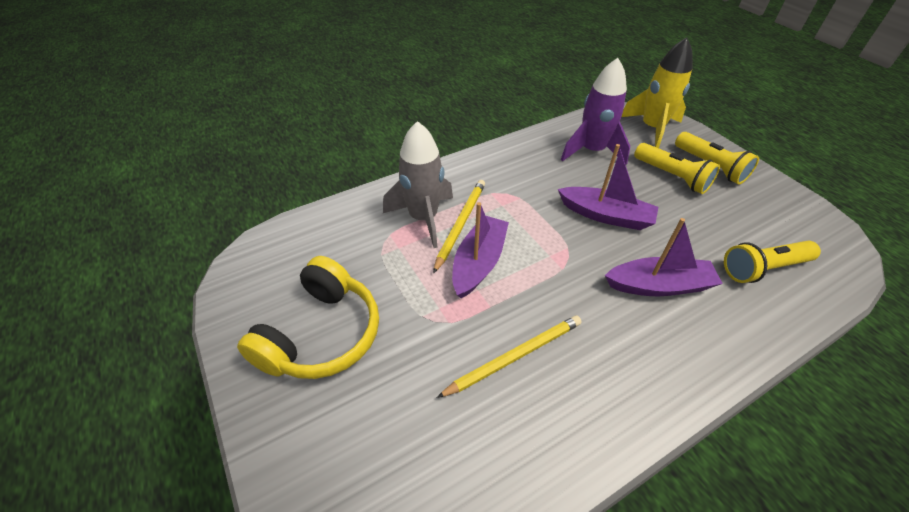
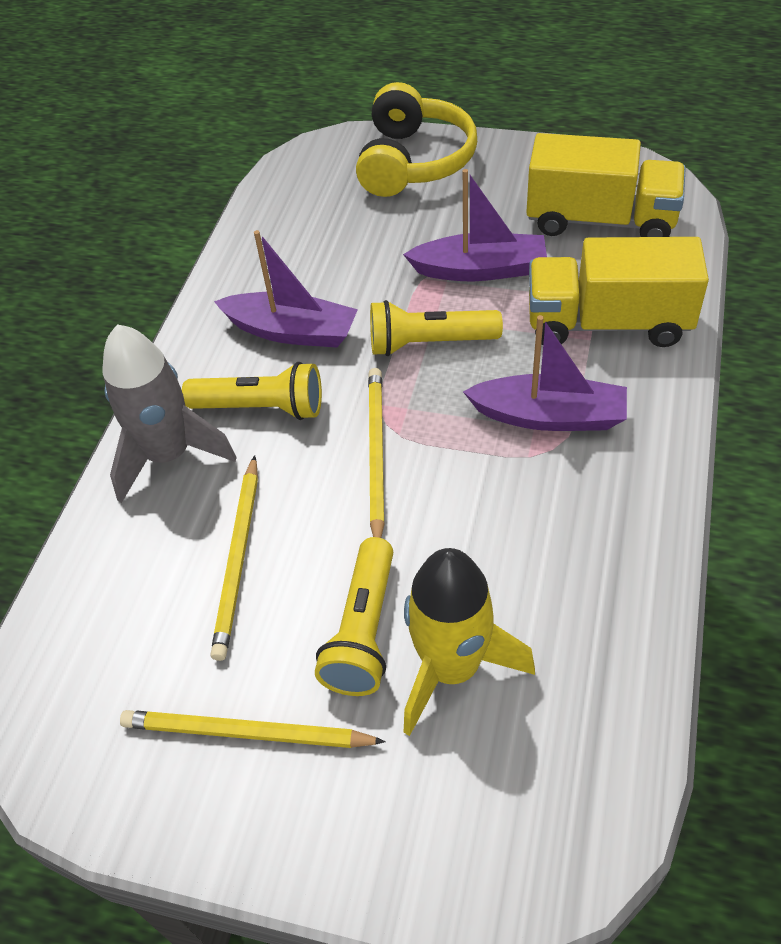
purple rocket: [561,58,630,165] = 1 -> none = 0
yellow pencil: [433,180,485,274] [436,315,582,398] = 2 -> [120,710,386,748] [210,455,258,661] [368,368,385,538] = 3
yellow truck: none = 0 -> [526,133,686,237] [529,237,709,347] = 2

